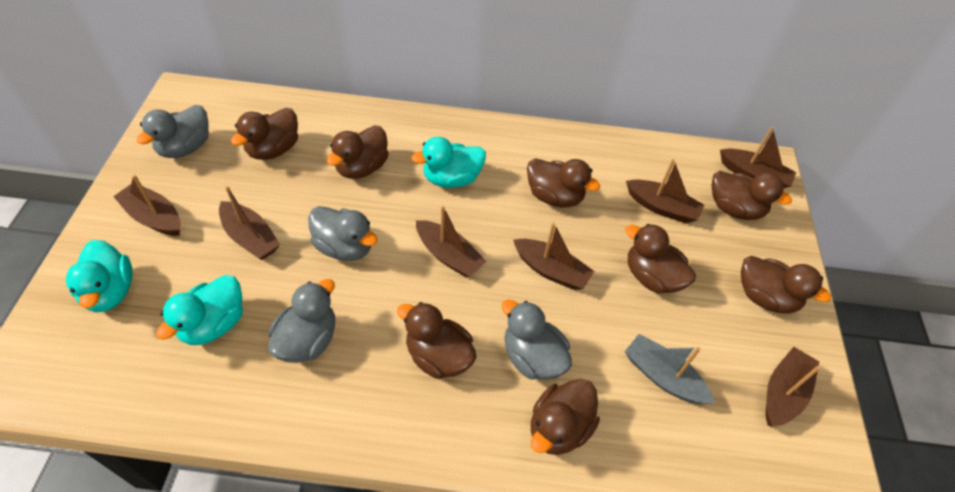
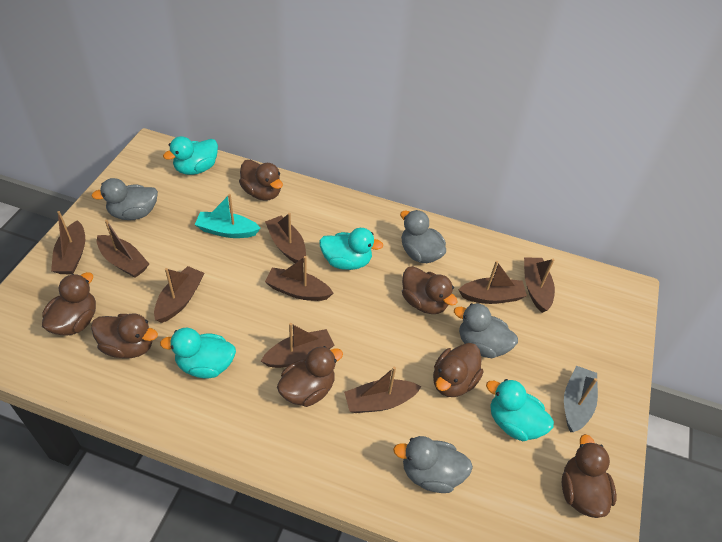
brown boat: [113,174,180,236] [219,186,280,260] [416,206,487,278] [513,222,594,290] [626,159,704,223] [720,127,796,188] [766,347,820,427] = 7 -> [51,211,85,274] [97,219,149,278] [154,266,204,323] [261,323,335,368] [265,213,306,263] [265,256,333,301] [344,367,421,413] [459,261,527,304] [524,258,555,313] = 9
brown duck: [231,108,298,160] [327,125,389,179] [397,302,477,379] [527,158,600,208] [531,379,600,455] [625,224,696,294] [711,171,792,220] [741,256,831,314] = 8 -> [42,272,96,336] [91,313,158,358] [239,160,283,201] [277,346,343,407] [402,266,458,314] [433,343,483,397] [562,434,616,518] = 7
turquoise boat: none = 0 -> [195,194,261,238] = 1
turquoise duck: [66,240,133,312] [156,275,243,345] [411,137,486,188] = 3 -> [160,328,236,378] [163,136,218,175] [319,228,383,270] [486,379,554,441] = 4

